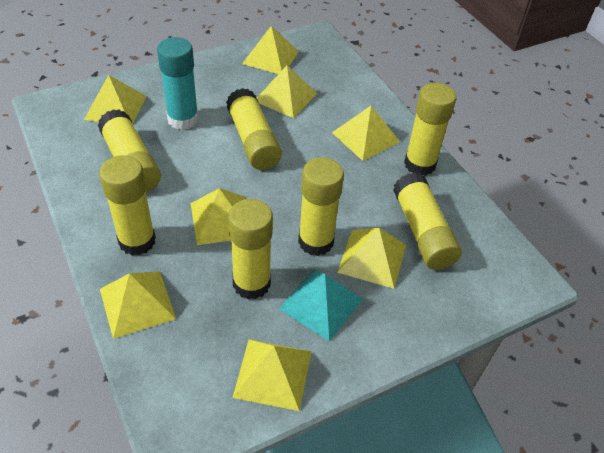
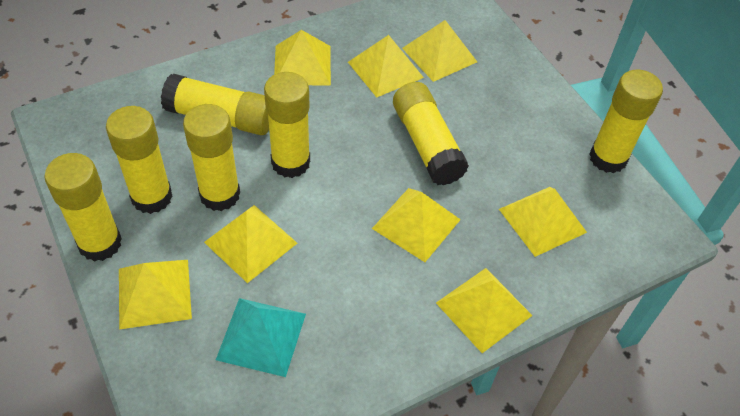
turquoise glue stick: [157,37,199,130] = 1 -> none = 0

